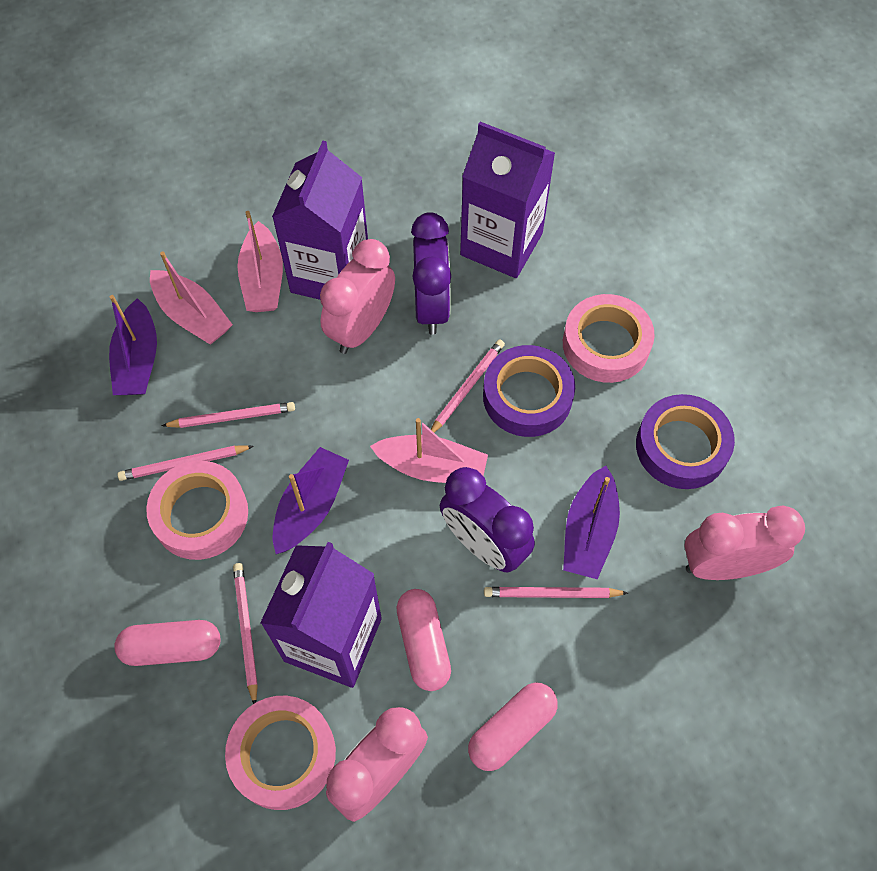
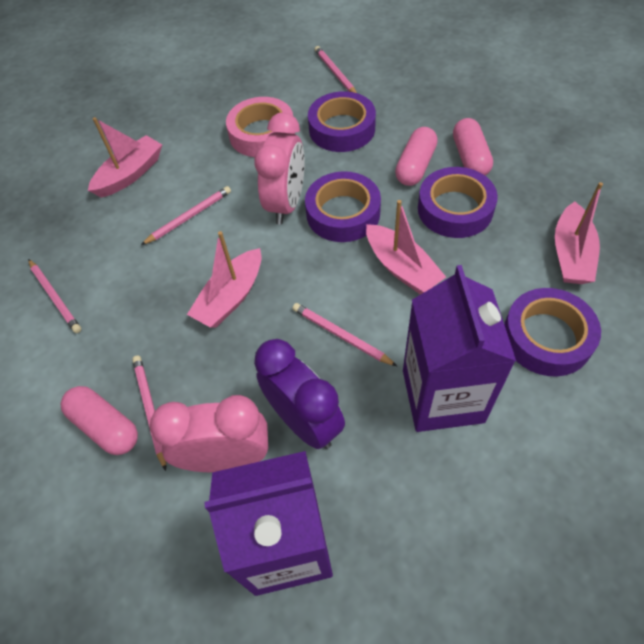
pink boat: [150,252,233,344] [237,211,283,312] [370,418,488,483] = 3 -> [88,117,162,198] [187,231,262,328] [366,200,446,294] [555,182,603,284] = 4
pink clock: [320,239,395,354] [326,707,428,822] [684,506,805,580] = 3 -> [150,395,268,472] [254,112,305,225] = 2
pink tape: [146,461,248,560] [225,696,336,810] [563,294,655,383] = 3 -> [226,97,295,157] = 1
purple boat: [109,295,157,395] [272,447,349,554] [563,466,620,580] = 3 -> none = 0
purple carton: [260,542,382,688] [272,141,368,300] [460,122,555,278] = 3 -> [204,451,333,596] [403,265,516,432] = 2
purple clock: [411,212,451,335] [439,467,535,572] = 2 -> [254,339,345,449] = 1
purple tape: [483,345,575,437] [636,394,735,489] = 2 -> [305,171,381,242] [308,91,376,152] [418,167,498,238] [504,288,601,377] = 4

